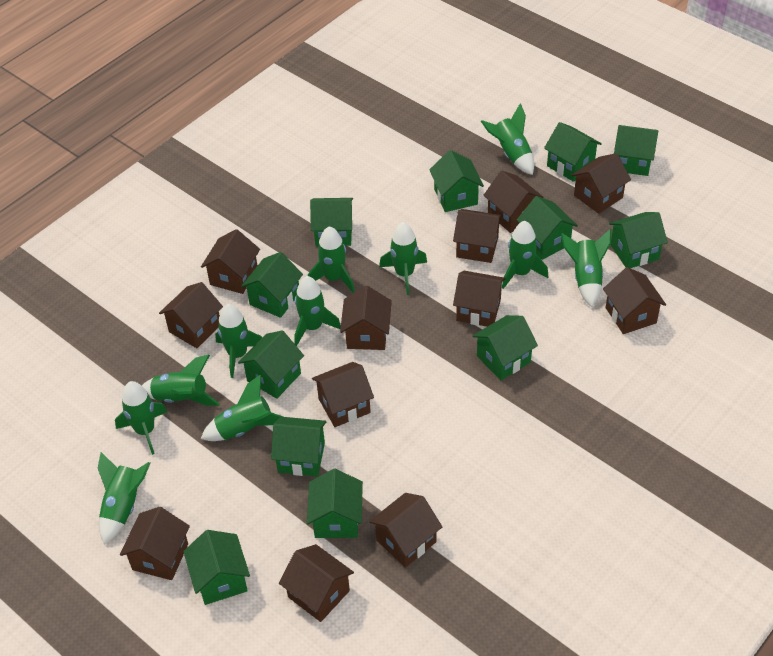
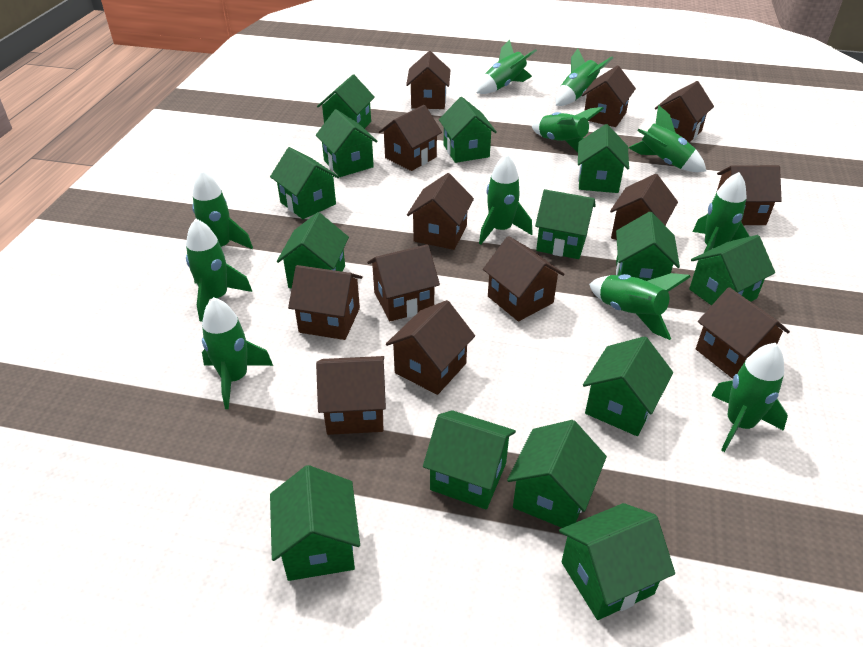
brown house: [120,507,190,580] [159,282,223,348] [201,229,260,294] [279,544,354,622] [312,362,374,427] [340,286,392,350] [369,493,442,568] [453,209,503,263] [453,271,505,327] [483,171,544,233] [571,153,631,214] [603,267,666,334] = 12 -> [288,265,362,340] [316,356,386,435] [367,244,440,321] [379,105,442,171] [386,300,475,395] [406,51,451,109] [407,173,474,250] [483,236,565,321] [582,65,636,127] [610,174,678,240] [655,81,714,143] [696,287,790,379] [716,165,782,225] = 13
green house: [183,530,250,605] [238,330,304,399] [241,252,303,318] [271,417,326,477] [307,469,363,538] [310,198,353,246] [429,150,484,212] [472,315,538,380] [517,196,578,260] [544,122,602,182] [609,212,668,268] [614,125,658,176] = 12 -> [270,147,339,219] [270,465,360,581] [277,212,349,289] [316,109,378,177] [317,75,375,129] [423,410,516,510] [439,97,497,163] [507,420,607,528] [535,189,596,259] [559,503,675,620] [578,124,629,193] [583,336,673,436] [616,212,680,281] [689,235,775,306] = 14

